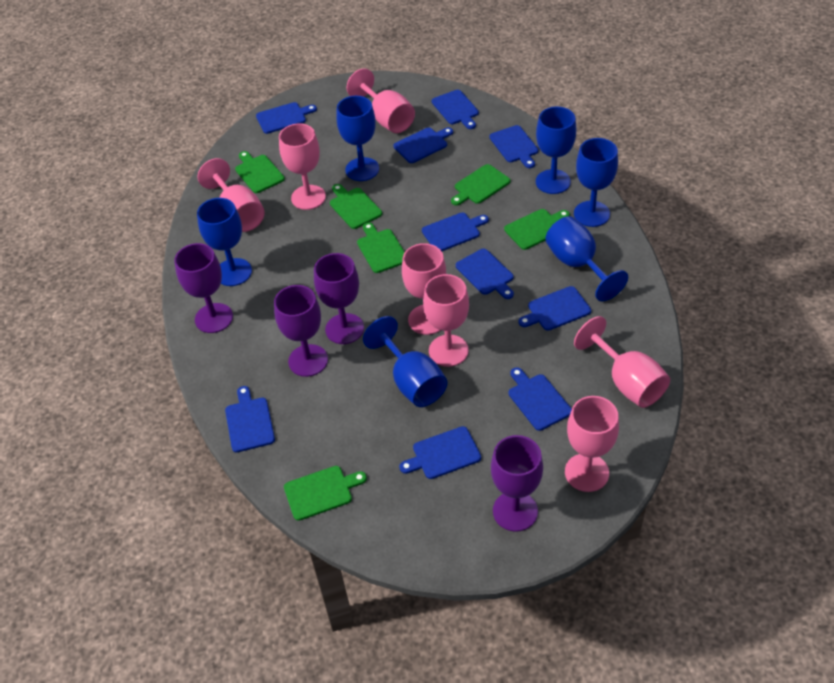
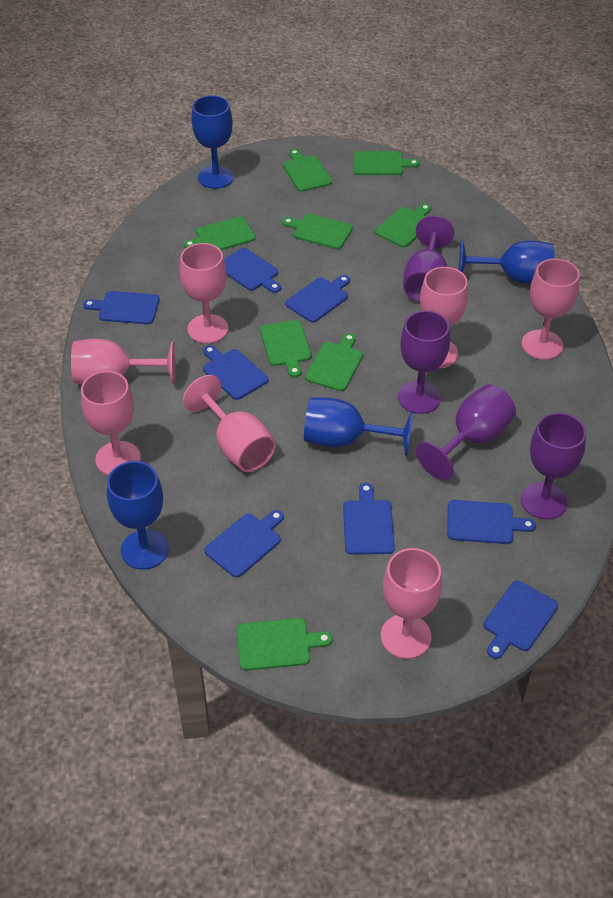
blue cutting board: [225,386,275,452] [256,102,317,134] [393,127,453,163] [399,426,481,479] [422,213,489,251] [432,90,479,129] [456,249,514,299] [489,125,538,168] [509,367,572,431] [518,286,591,331] = 10 -> [83,291,160,324] [203,345,269,400] [204,510,284,578] [224,248,281,293] [285,275,350,323] [343,483,395,555] [447,500,536,544] [483,581,558,659] = 8
blue goblet: [197,198,252,286] [336,96,379,181] [363,316,448,407] [536,107,576,194] [545,216,628,301] [574,138,618,227] = 6 -> [107,461,169,570] [192,95,234,189] [304,397,413,456] [459,239,555,284] = 4
green cutting board: [235,151,285,193] [284,466,367,521] [330,184,382,229] [357,223,405,273] [451,164,510,206] [504,209,570,250] = 6 -> [184,217,256,250] [237,618,332,671] [260,320,311,377] [282,214,353,249] [283,149,332,192] [305,333,363,391] [353,151,419,175] [375,204,431,247] = 8

